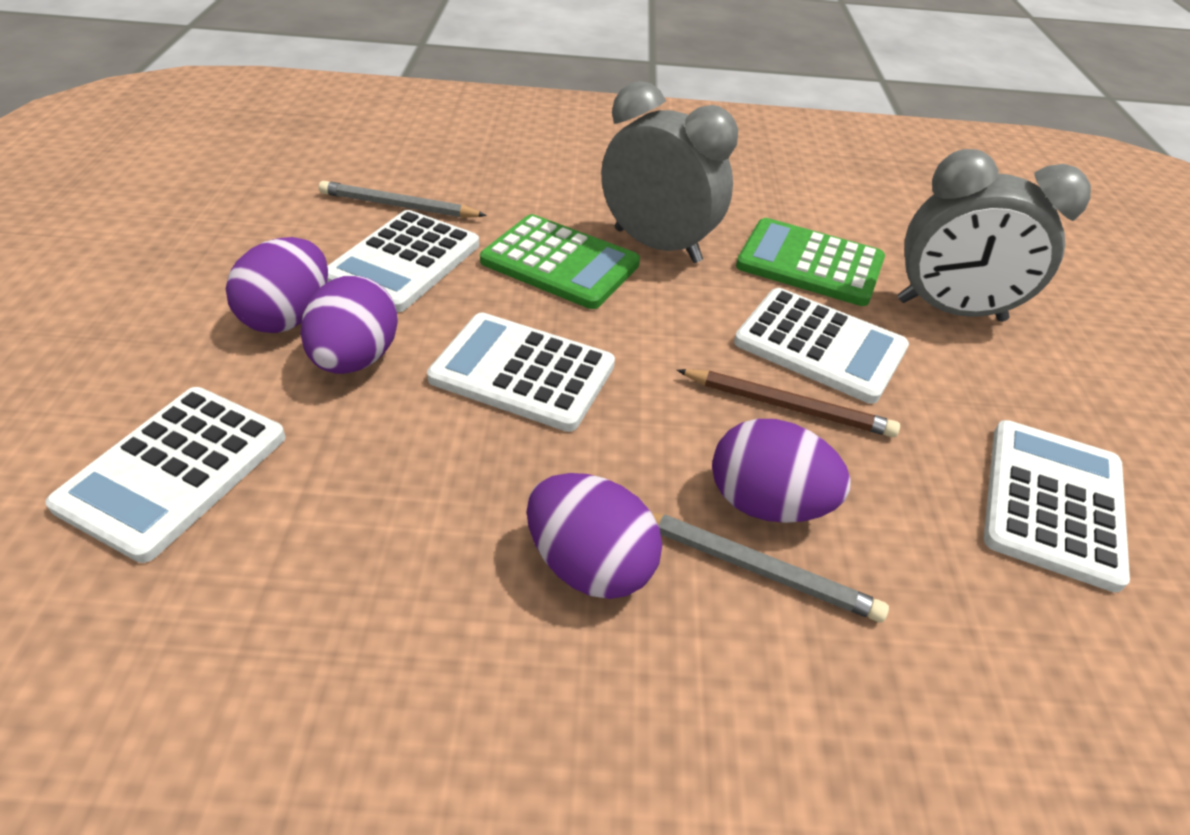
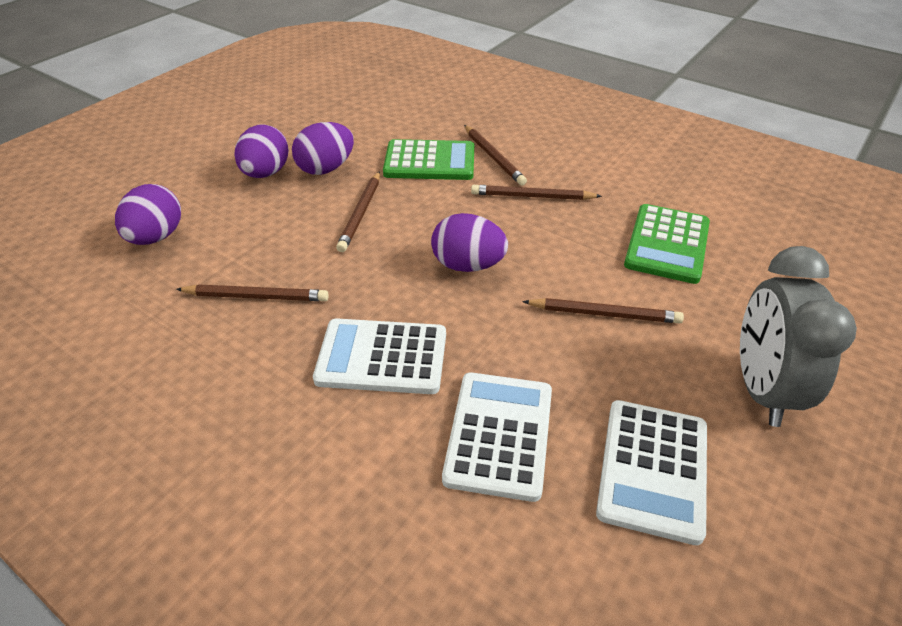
brown pencil: [677,369,900,437] = 1 -> [176,285,329,301] [336,171,380,252] [464,125,527,185] [471,185,602,200] [522,298,684,323] = 5
grey clock: [601,81,738,263] [898,149,1091,322] = 2 -> [740,246,857,427] = 1
grey pencil: [319,181,487,218] [652,513,889,622] = 2 -> none = 0
white calculator: [45,387,286,563] [327,210,479,312] [427,313,615,432] [734,288,909,404] [984,420,1130,593] = 5 -> [313,319,446,394] [442,372,552,502] [596,400,707,545] = 3

